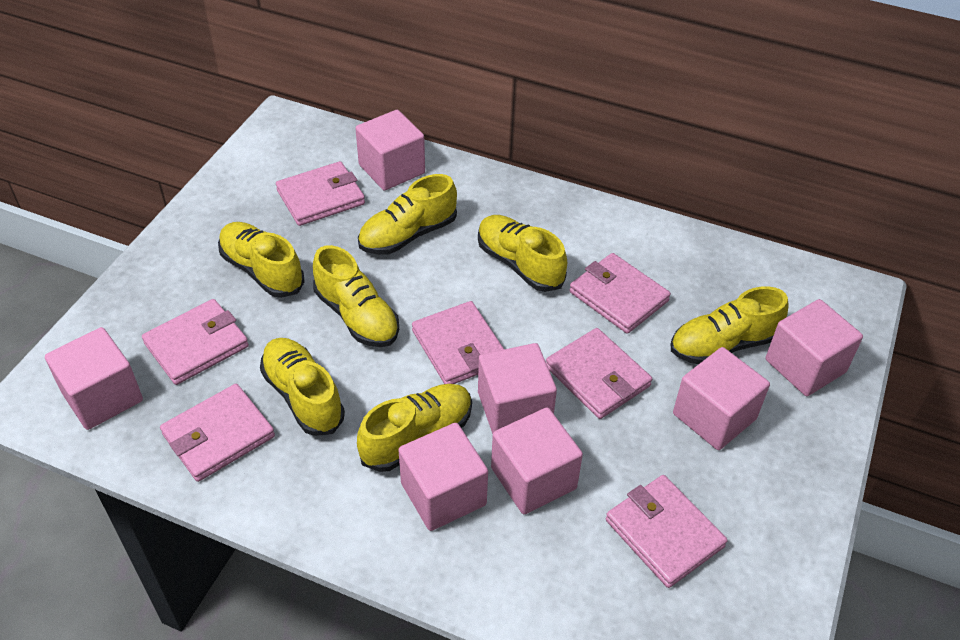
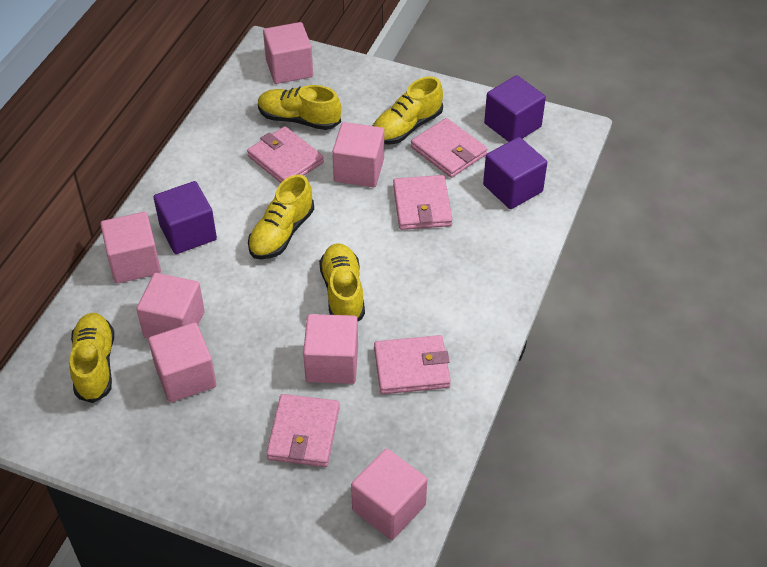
pink wallet: [142,299,249,385] [160,384,275,482] [276,161,365,226] [412,301,504,384] [546,328,652,419] [569,253,671,334] [606,475,728,588] = 7 -> [247,126,324,183] [266,394,340,467] [374,335,451,394] [393,175,452,230] [411,118,487,178] = 5
purple cube: none = 0 -> [154,181,217,254] [483,137,547,209] [484,75,546,142] = 3
yellow shoe: [218,222,305,298] [260,338,345,436] [313,245,399,347] [357,384,472,472] [358,174,457,255] [478,215,567,292] [671,286,789,364] = 7 -> [69,313,114,403] [248,175,314,259] [258,85,341,130] [319,243,365,321] [373,76,443,145] = 5

